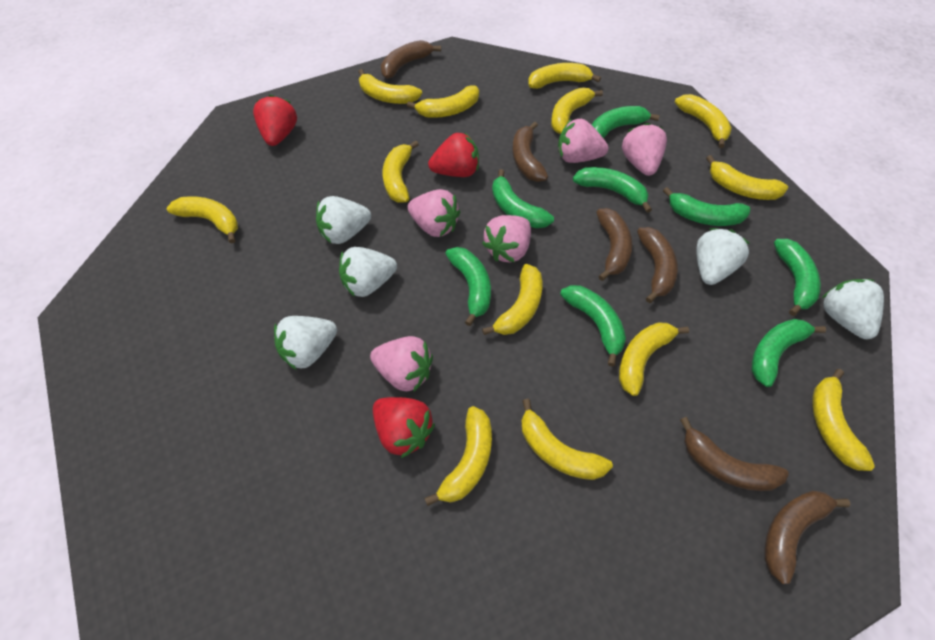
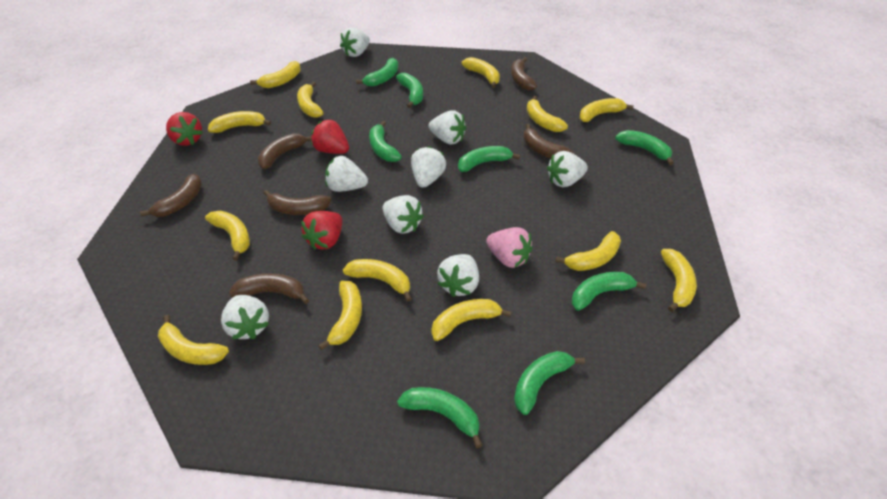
pink strawberry: [370,336,433,392] [407,189,460,237] [482,215,531,262] [558,119,608,163] [622,123,667,176] = 5 -> [486,227,533,268] = 1
white strawberry: [274,316,337,370] [316,196,371,244] [339,247,397,297] [696,228,750,285] [822,279,884,339] = 5 -> [221,295,269,339] [325,156,368,192] [340,27,370,57] [382,195,424,234] [411,146,446,188] [429,110,466,145] [437,254,479,297] [547,151,588,187] = 8

